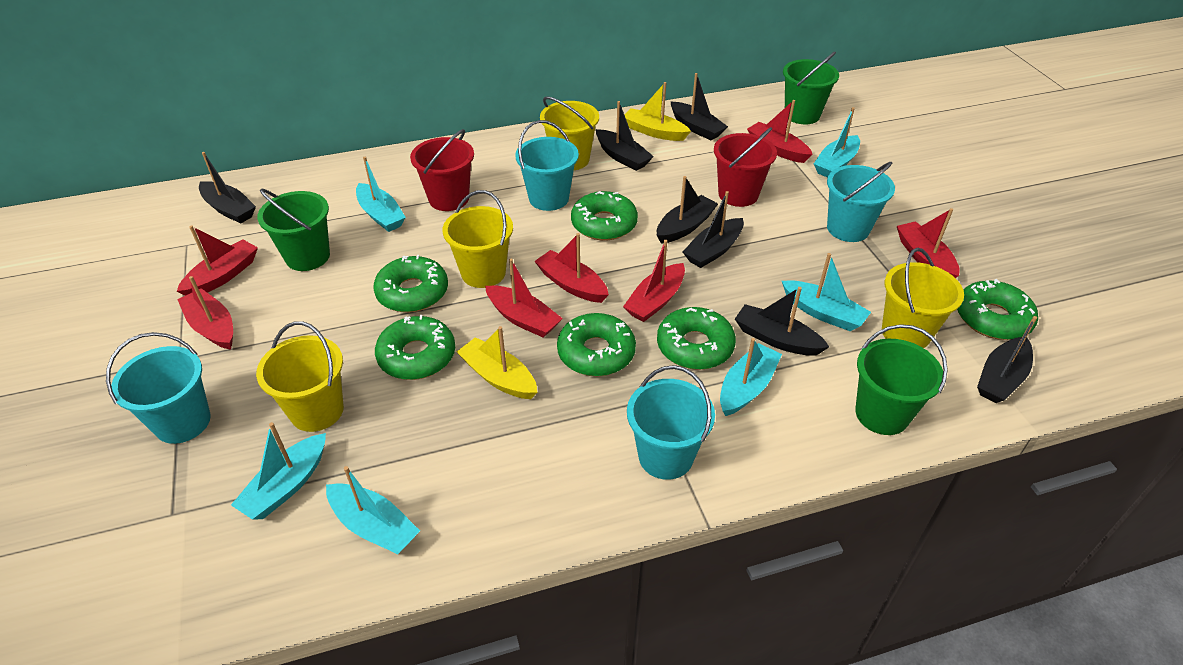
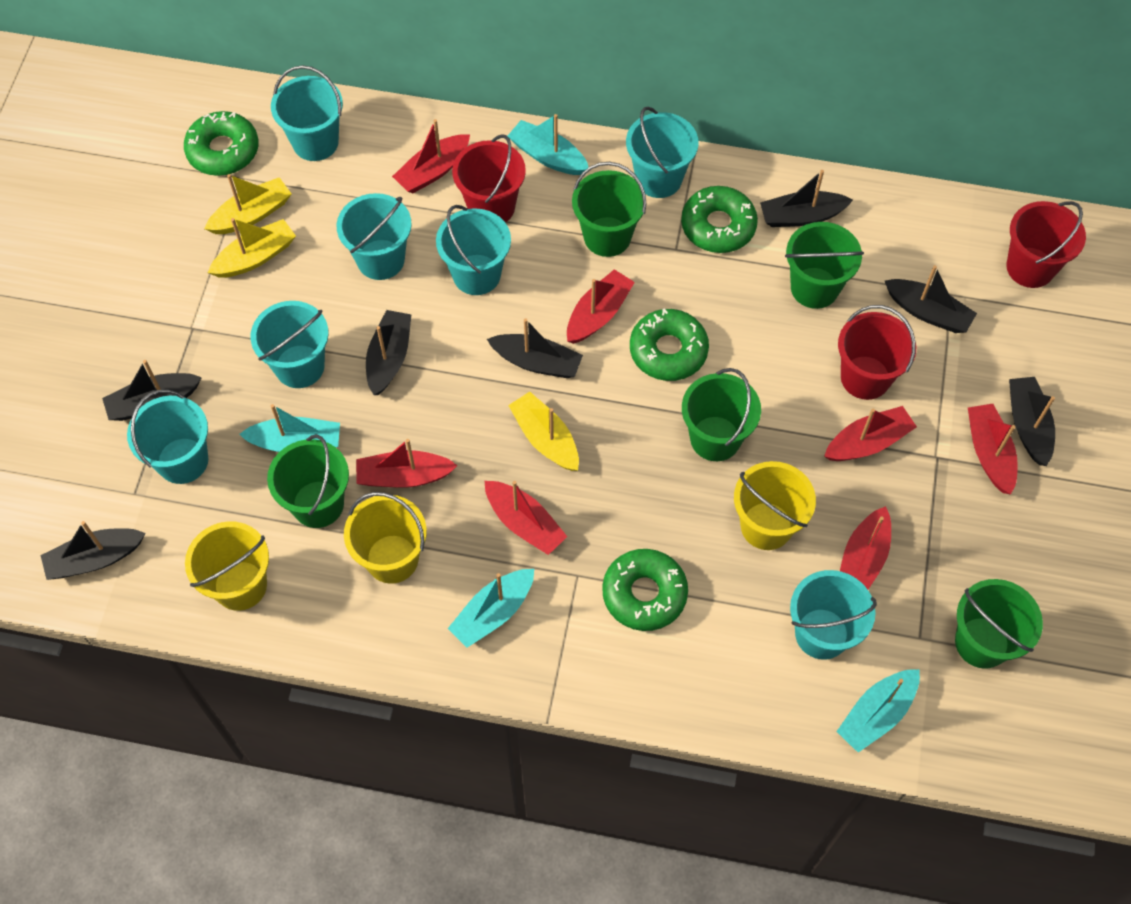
green bucket: [257,189,330,271] [783,52,839,124] [855,324,948,435] = 3 -> [267,434,349,528] [572,162,646,257] [682,368,761,461] [785,222,864,309] [955,579,1043,669] = 5
green donut: [373,255,448,312] [375,315,455,380] [557,313,636,376] [571,191,638,241] [657,307,736,370] [957,279,1038,340] = 6 -> [184,111,259,176] [602,549,688,631] [630,309,709,381] [681,186,758,253] = 4
red bucket: [410,129,474,211] [714,127,777,207] = 2 -> [452,134,526,222] [838,305,916,400] [1006,201,1086,288] = 3
turquoise boat: [231,422,326,519] [326,466,420,555] [356,157,406,232] [720,338,782,416] [782,253,871,331] [814,107,860,178] = 6 -> [239,404,340,452] [448,569,534,648] [508,114,589,175] [836,669,920,753] = 4
turquoise bucket: [106,332,211,444] [515,120,579,211] [627,365,715,480] [827,162,895,242] = 4 -> [127,390,208,484] [251,301,329,388] [271,65,343,161] [337,193,412,280] [436,205,511,295] [626,107,699,198] [790,570,877,660] = 7
yellow boat: [457,326,538,399] [625,82,691,141] = 2 -> [204,174,291,234] [208,218,296,278] [508,392,579,471] = 3
yellow bucket: [256,321,344,432] [442,190,513,288] [540,96,599,170] [882,248,964,348] = 4 -> [185,521,269,611] [344,492,427,584] [734,461,816,550] = 3

